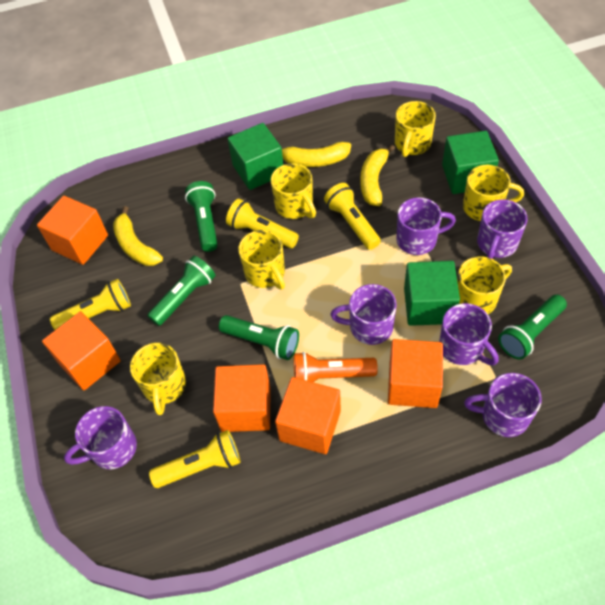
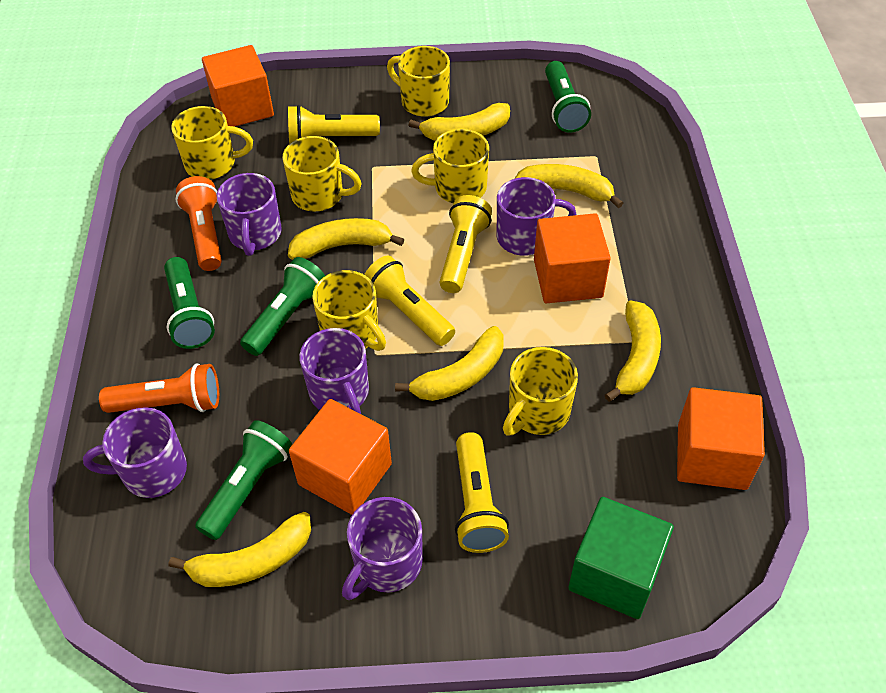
green cube: [228,123,283,190] [404,261,460,326] [442,131,499,194] = 3 -> [569,497,674,619] = 1
orange cube: [37,196,108,265] [42,311,121,390] [213,364,270,432] [275,377,341,454] [388,339,443,408] = 5 -> [202,45,274,127] [289,399,392,515] [534,213,611,303] [677,387,765,490] = 4
orange flashlight: [294,352,378,382] = 1 -> [99,363,219,413] [176,176,222,271] = 2
purple mug: [64,406,137,469] [331,284,397,345] [396,197,456,255] [439,303,499,365] [464,373,542,437] [477,199,528,259] = 6 -> [83,407,187,498] [217,173,282,256] [299,328,369,414] [342,497,423,600] [497,177,577,256] = 5
yellow banana: [113,206,163,266] [282,142,351,167] [360,145,395,206] = 3 -> [169,512,311,587] [288,218,404,260] [395,326,504,401] [408,103,510,141] [514,164,623,208] [605,300,661,402] = 6

